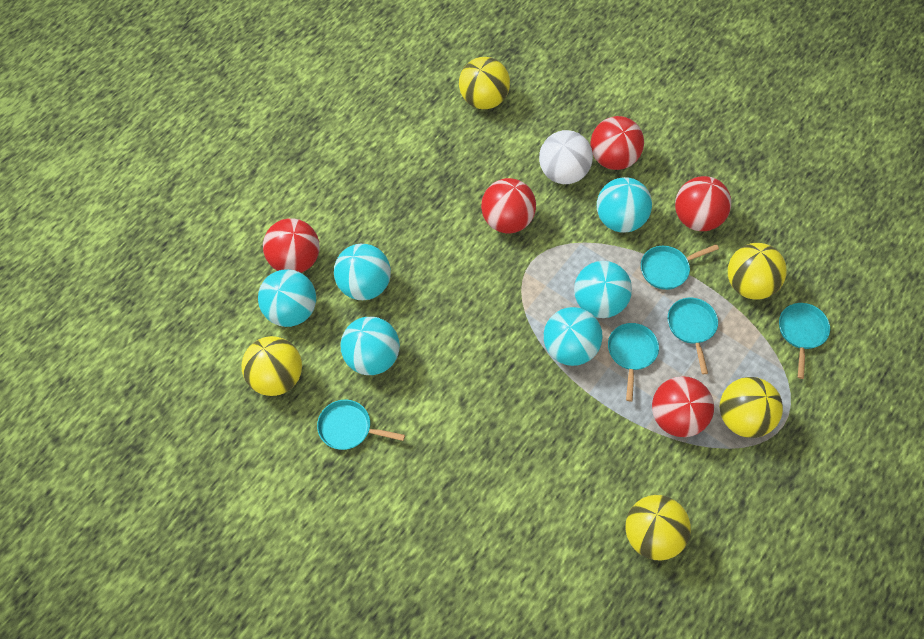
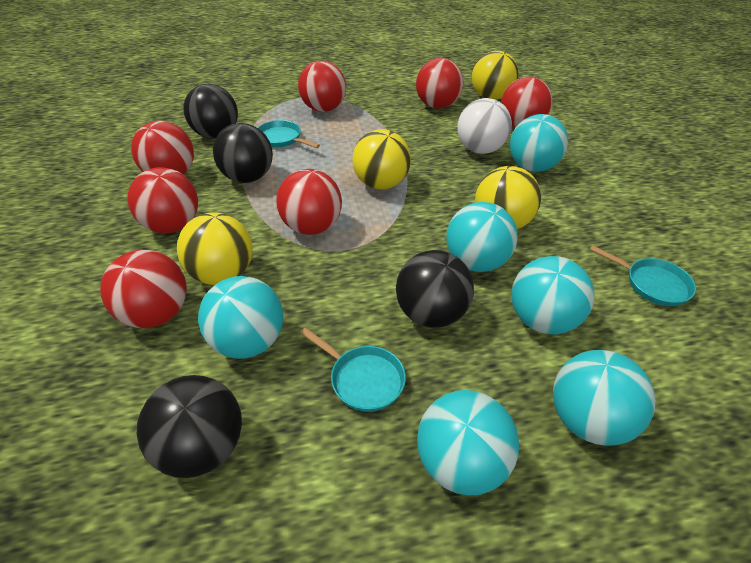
black ball: none = 0 -> [137,375,242,478] [183,84,238,139] [213,123,273,183] [396,250,474,328] = 4
red ball: [263,218,320,273] [481,178,536,233] [590,116,644,170] [652,376,714,437] [675,176,731,231] = 5 -> [100,250,187,328] [127,167,198,233] [131,121,194,175] [276,169,342,235] [298,61,346,112] [416,58,463,108] [501,77,552,128] = 7
turquoise pan: [317,400,405,450] [608,323,659,401] [641,244,719,290] [668,298,718,374] [779,303,830,379] = 5 -> [258,120,320,148] [300,327,406,412] [590,245,696,306] = 3
yellow ball: [242,336,302,396] [459,57,510,109] [625,495,691,560] [720,377,783,438] [728,243,787,300] = 5 -> [177,212,253,285] [352,129,411,189] [472,51,519,100] [475,166,541,229] = 4

